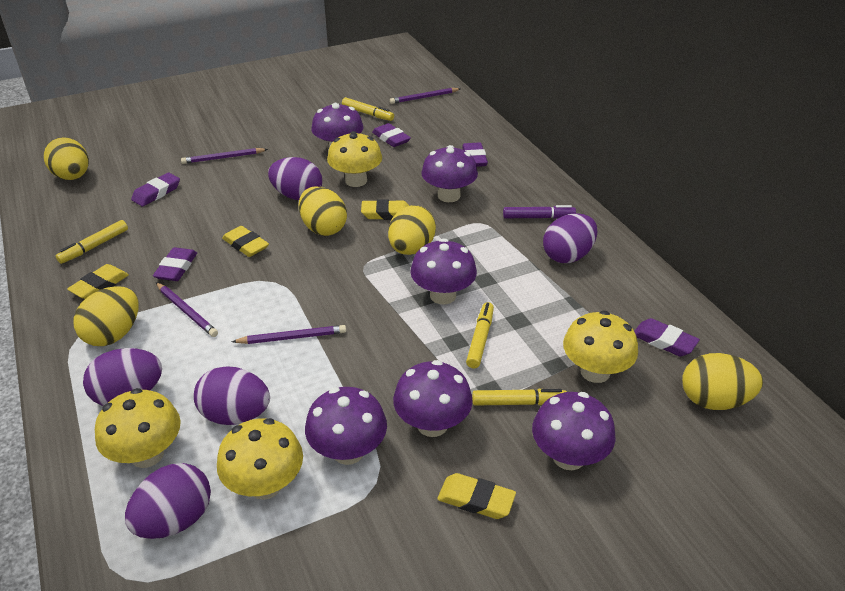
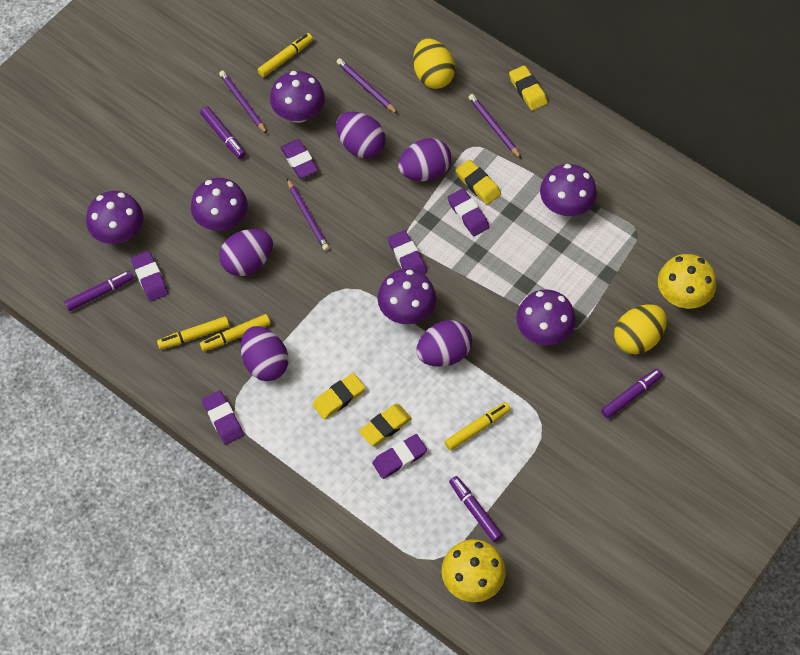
purple eraser: [131,173,180,206] [153,247,197,281] [372,123,411,147] [462,142,488,167] [634,318,700,357] = 5 -> [131,251,168,301] [202,390,244,444] [280,139,318,178] [372,434,427,479] [388,230,427,274] [448,188,489,236] = 6
purple marker: [503,205,576,219] = 1 -> [65,271,134,311] [200,107,246,159] [449,476,503,542] [601,368,663,419] = 4
yellow egg: [44,137,89,180] [73,286,139,346] [299,186,347,236] [388,205,436,255] [682,353,763,410] = 5 -> [413,38,455,89] [614,304,667,355] = 2
yellow mushroom: [95,388,181,468] [217,418,303,500] [327,131,382,187] [563,311,638,383] = 4 -> [442,539,506,602] [658,254,716,309] = 2

